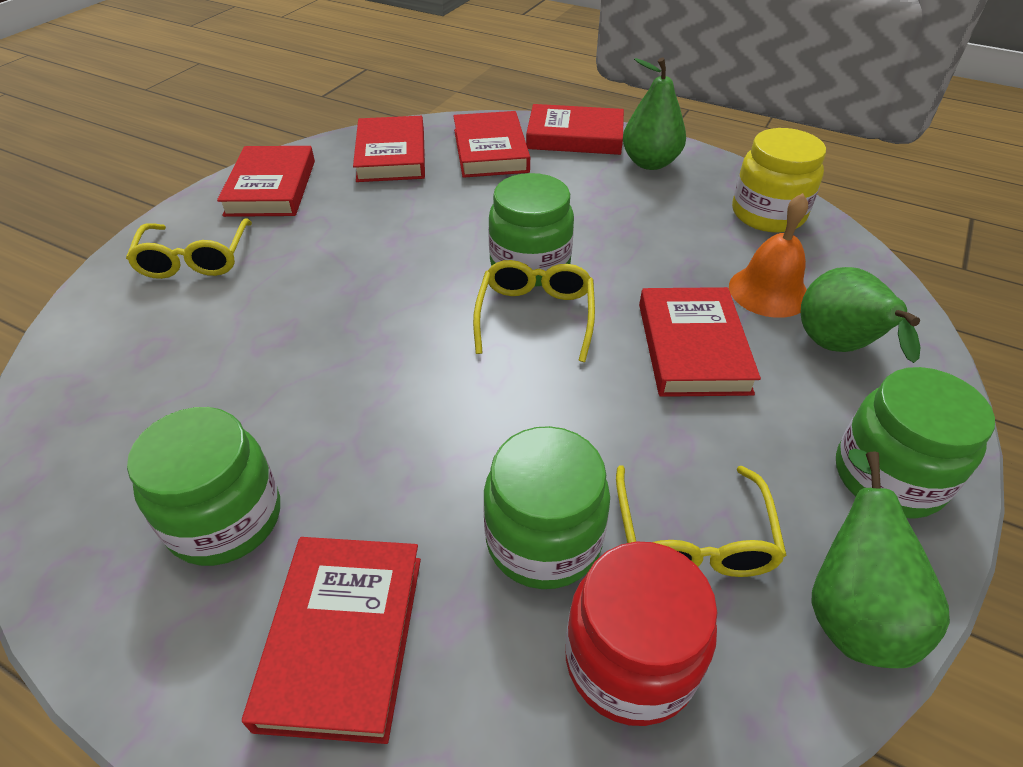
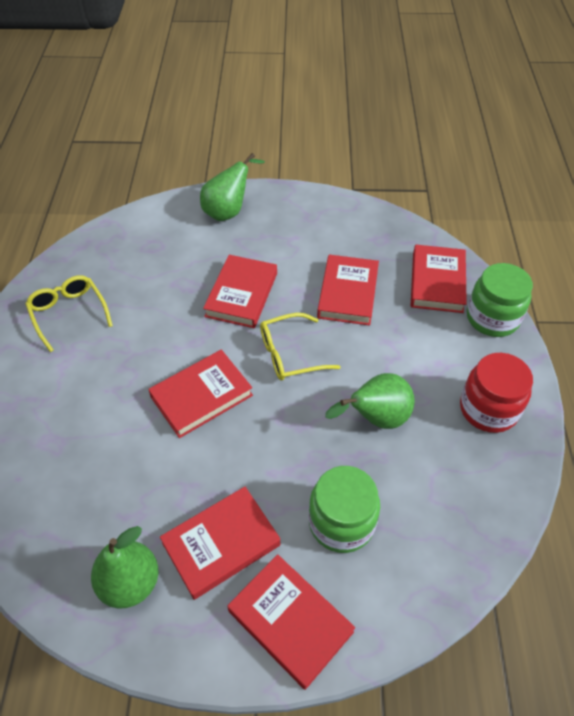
green jar: [127,407,280,566] [483,426,610,589] [488,173,574,287] [836,367,995,519] = 4 -> [309,466,380,553] [467,263,533,337] = 2
orange bell: [729,193,808,318] = 1 -> none = 0
yellow glasses: [126,219,252,279] [473,260,595,362] [616,465,787,577] = 3 -> [25,275,113,352] [260,313,341,381] = 2
yellow jar: [732,128,826,233] = 1 -> none = 0

